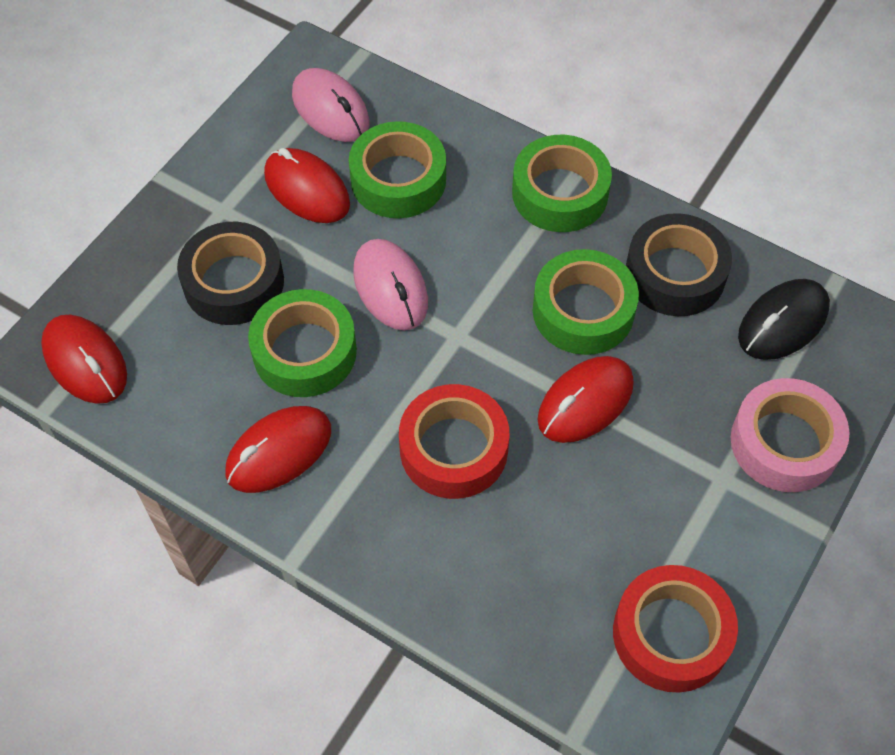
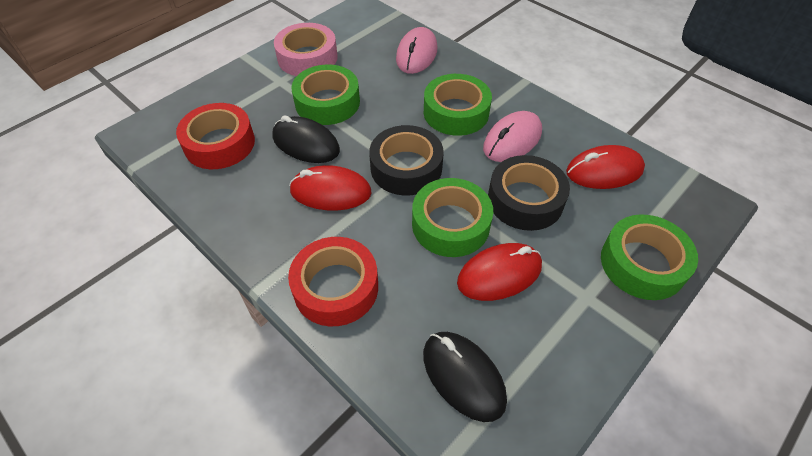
black mouse: [738,279,830,360] = 1 -> [272,115,340,163] [423,332,507,422] = 2
red mouse: [41,315,127,404] [225,406,331,493] [264,148,350,223] [537,356,634,443] = 4 -> [289,165,372,210] [457,243,542,301] [566,145,645,189] = 3

